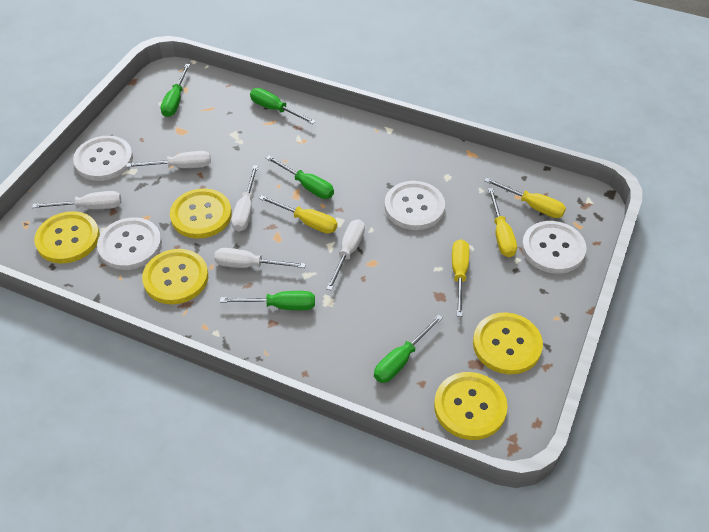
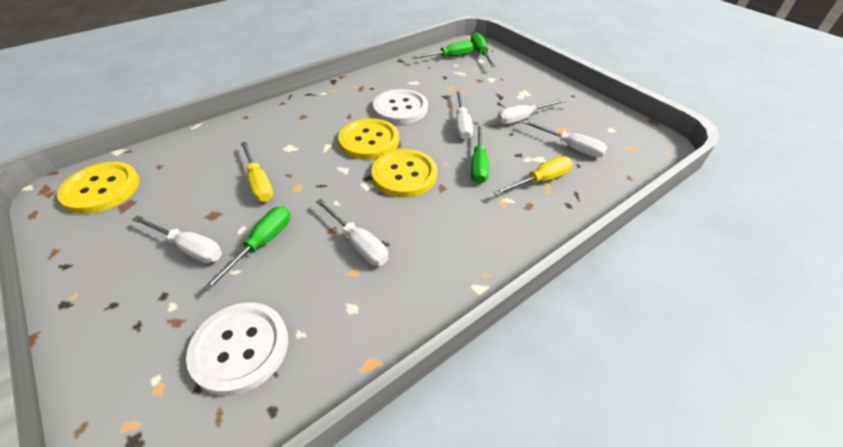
green screwdriver: [160,64,190,117] [220,291,315,310] [250,88,316,124] [266,155,334,199] [374,314,443,383] = 5 -> [203,206,290,291] [412,41,474,59] [471,32,496,67] [471,124,489,184] = 4
white button: [73,136,133,181] [97,217,162,270] [384,181,445,230] [522,221,587,274] = 4 -> [186,303,288,396] [373,89,428,124] = 2
yellow button: [34,211,100,263] [142,249,208,304] [170,189,232,239] [434,372,508,440] [473,312,543,374] = 5 -> [57,162,140,214] [338,118,399,160] [371,149,437,198] = 3
yellow screwdriver: [259,195,337,233] [452,239,469,317] [484,178,566,218] [488,188,517,257] = 4 -> [241,142,273,202] [493,156,572,196] = 2

